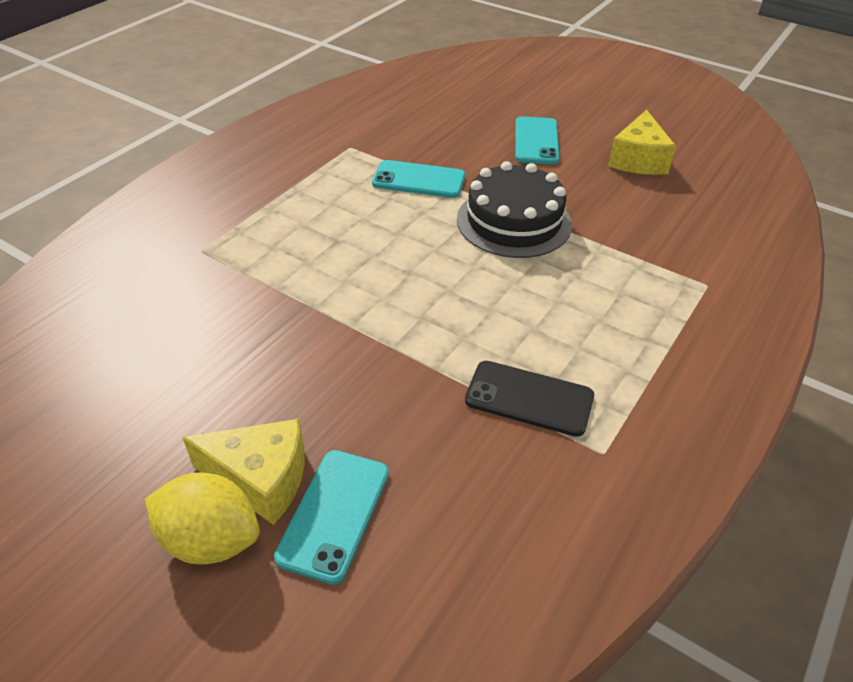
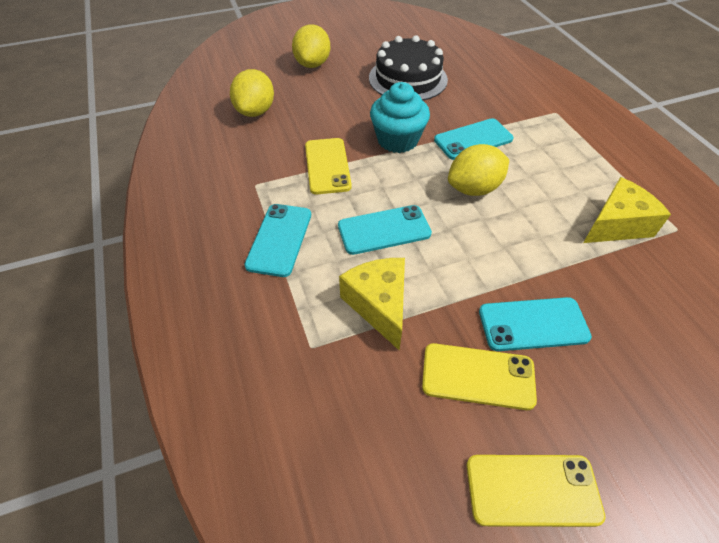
black phone: [465,361,594,437] = 1 -> none = 0
turquoise cupcake: none = 0 -> [370,82,430,153] = 1
turquoise phone: [274,450,389,584] [372,160,465,198] [515,116,560,164] = 3 -> [244,204,311,277] [338,205,432,255] [434,118,514,160] [479,297,592,351] = 4
yellow lemon: [145,472,260,565] = 1 -> [230,69,274,117] [292,24,331,68] [448,144,509,196] = 3
yellow phone: none = 0 -> [305,138,352,194] [422,343,537,410] [467,455,605,527] = 3

